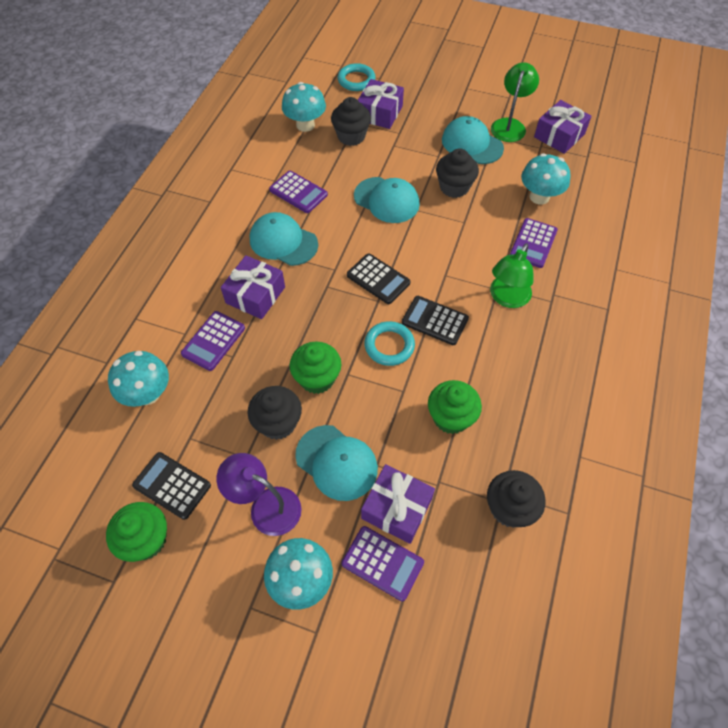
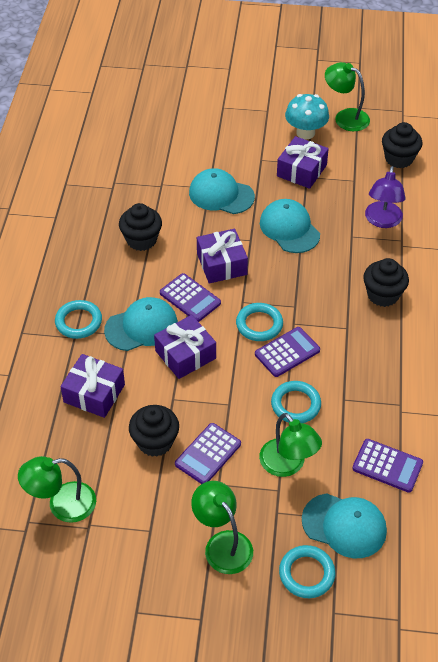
black calculator: [132,452,211,520] [347,253,410,304] [402,296,469,345] = 3 -> none = 0
green cupcake: [106,502,167,562] [290,342,342,394] [428,380,482,434] = 3 -> none = 0
green lamp: [490,243,533,308] [491,62,539,142] = 2 -> [18,456,96,523] [191,481,253,574] [259,413,322,477] [325,62,370,131] = 4
turquoise mushroom: [108,351,169,407] [264,538,333,610] [282,82,326,132] [521,153,571,205] = 4 -> [285,94,329,139] = 1
turquoise ring: [338,63,376,91] [364,321,415,366] = 2 -> [55,300,102,339] [236,303,283,341] [271,381,321,423] [279,545,335,598] = 4

